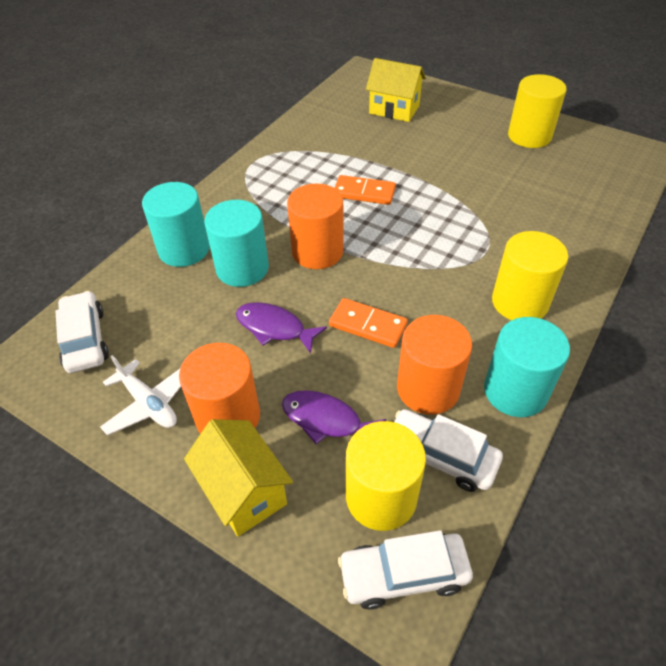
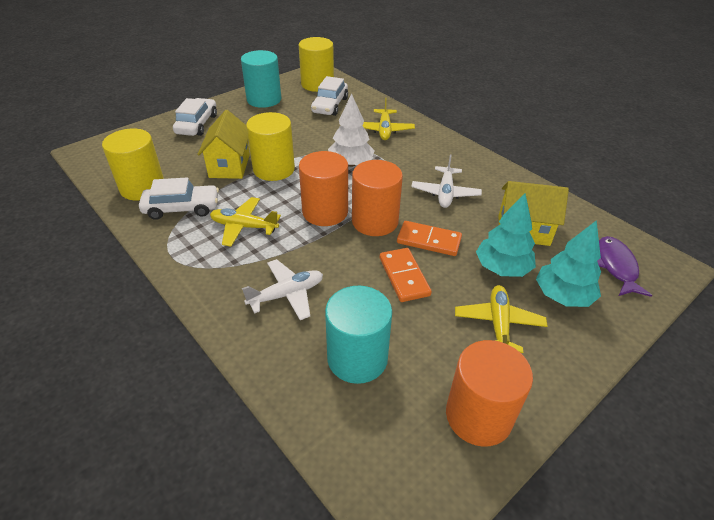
purple fish: [236,302,327,354] [282,390,386,444] = 2 -> [597,236,652,297] = 1
turquoise cylinder: [142,182,210,267] [204,200,269,287] [484,317,570,417] = 3 -> [241,50,281,108] [325,286,392,384] = 2
turquoise tree: none = 0 -> [476,194,536,277] [536,220,601,307] = 2
white plane: [100,355,181,436] = 1 -> [242,259,323,320] [411,154,482,208] = 2
white tree: none = 0 -> [328,94,375,167] = 1
yellow plane: none = 0 -> [210,197,281,247] [362,97,415,140] [455,285,547,353] = 3

